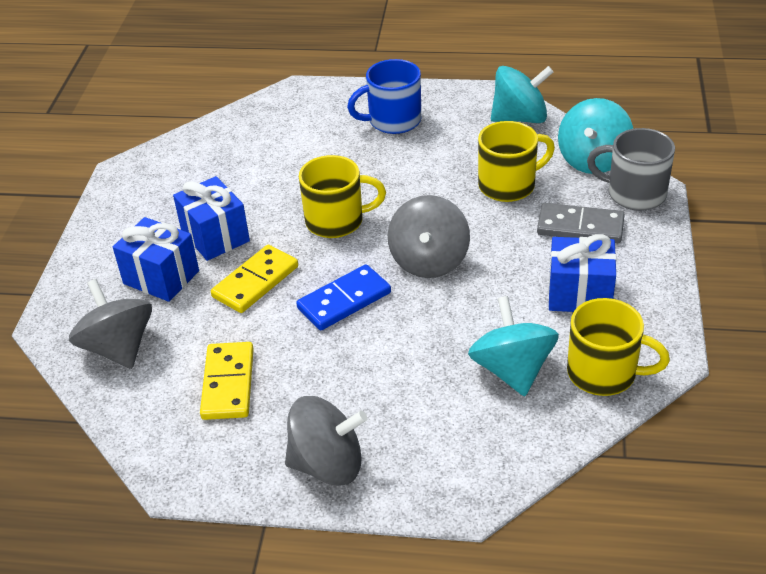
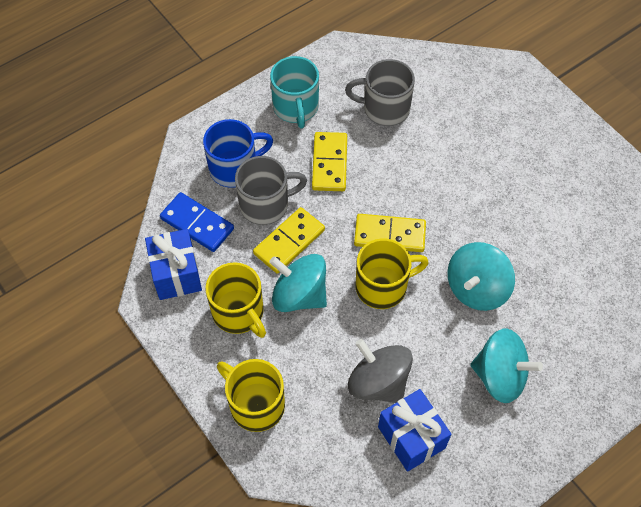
blue gift: [113,217,199,302] [173,176,250,261] [548,234,616,312] = 3 -> [145,229,202,300] [378,389,451,472] = 2
grey domino: [537,203,625,243] = 1 -> none = 0
grey mug: [587,128,675,211] = 1 -> [235,156,307,225] [345,59,415,126] = 2
grey spinning top: [69,279,152,369] [285,396,367,486] [388,195,470,278] = 3 -> [348,339,413,403] = 1
turquoise mug: none = 0 -> [270,56,319,129] = 1
yellow domino: [200,342,254,420] [211,245,298,313] = 2 -> [253,207,325,274] [312,132,347,191] [354,214,426,252] = 3

